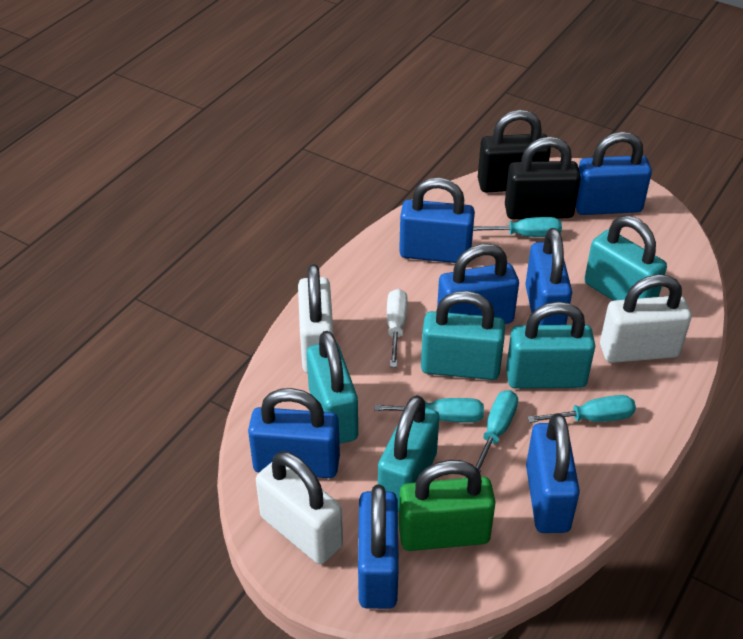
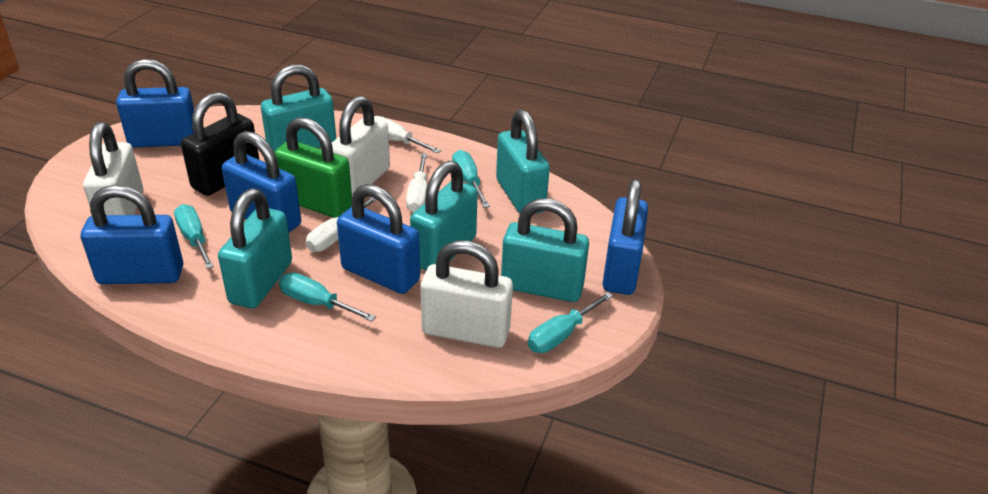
black padlock: [478,110,551,192] [505,137,581,219] = 2 -> [181,92,259,196] = 1
blue padlock: [248,388,340,478] [358,485,399,609] [399,178,475,263] [437,244,519,324] [525,228,572,325] [526,414,580,533] [576,132,652,215] = 7 -> [81,185,183,284] [116,59,194,148] [222,131,301,233] [337,184,420,294] [602,179,648,295] = 5
white screwdriver: [387,289,408,367] = 1 -> [306,197,377,252] [374,116,441,153] [406,153,427,212] = 3

